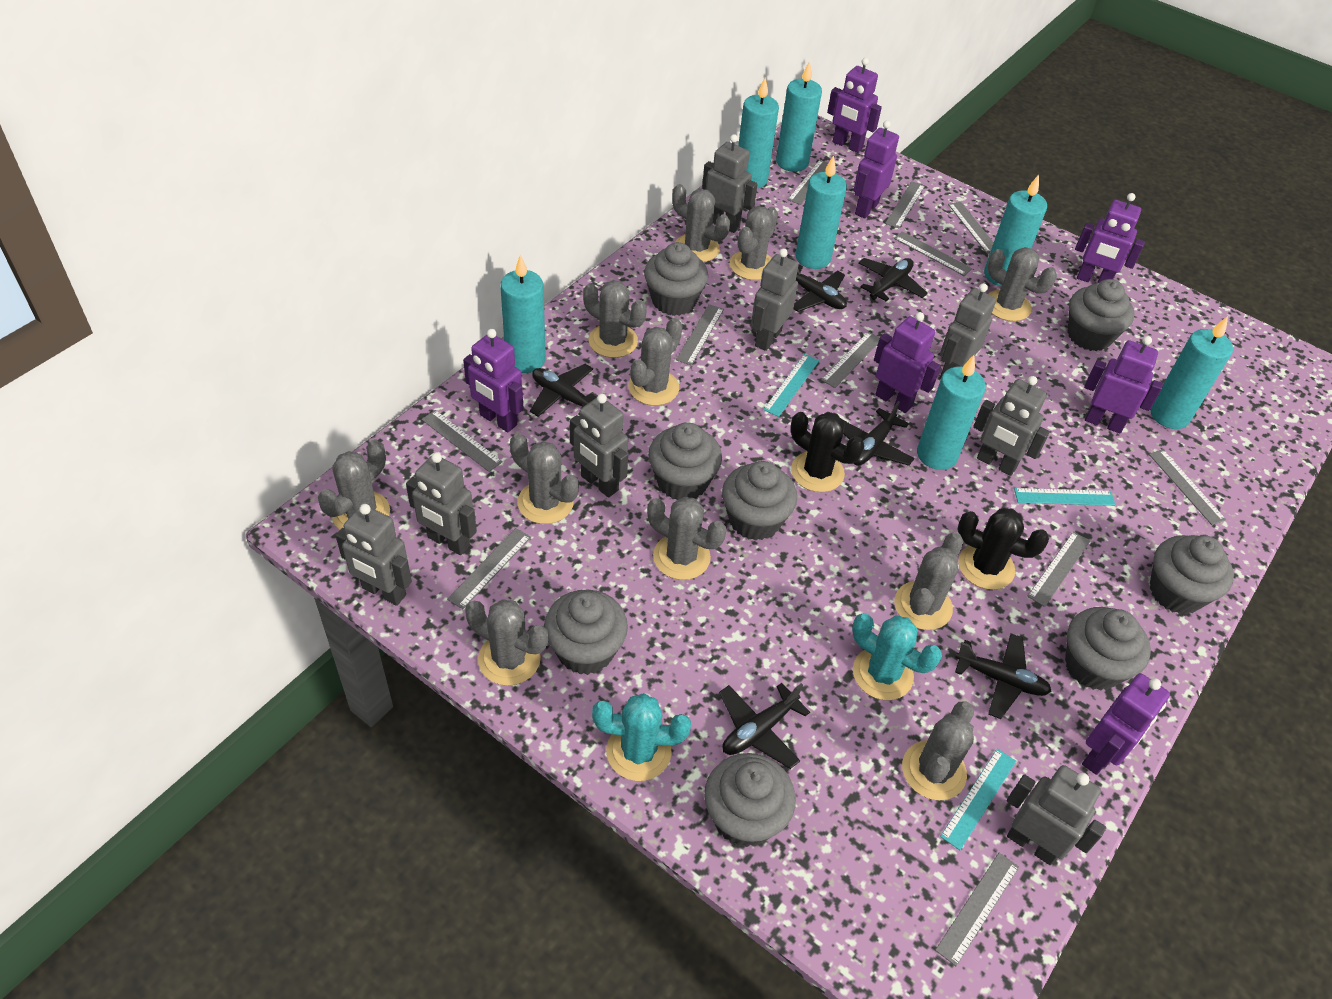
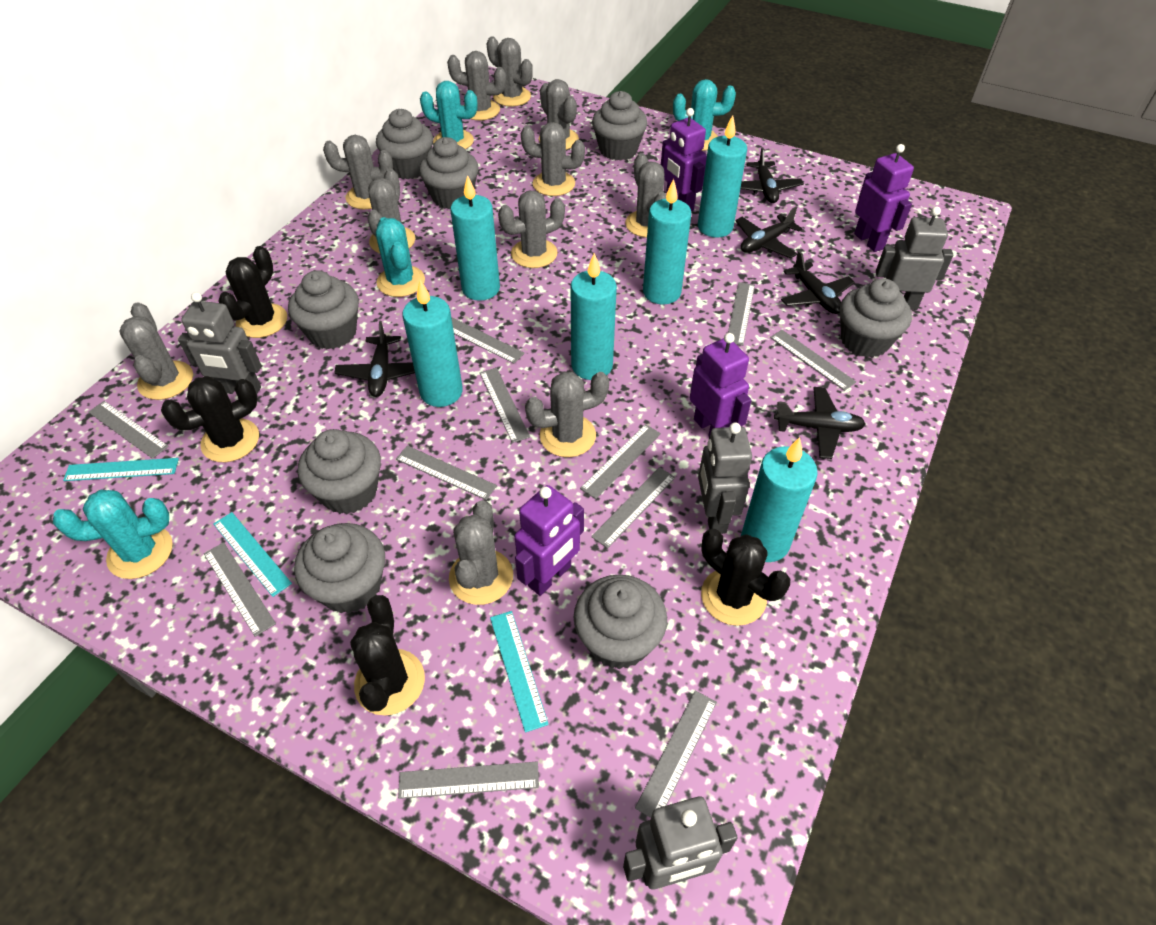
black cactus: [791,412,864,492] [958,508,1049,590] = 2 -> [161,376,259,462] [218,246,287,338] [350,595,425,715] [701,529,790,626] = 4
black plane: [530,364,598,417] [719,683,810,769] [789,257,847,312] [843,401,915,466] [859,258,928,301] [955,633,1051,719] = 6 -> [334,321,415,397] [735,207,803,258] [740,147,804,203] [774,387,865,459] [781,251,855,314] = 5
grey robot: [335,504,412,606] [406,452,477,555] [570,394,628,498] [702,134,758,233] [751,248,799,351] [940,283,996,379] [973,376,1050,476] [1007,765,1106,865] = 8 -> [178,292,262,394] [623,797,738,890] [698,422,752,534] [876,206,953,310] = 4
purple robot: [463,329,524,432] [827,58,882,153] [853,120,899,219] [874,312,941,413] [1075,193,1145,283] [1082,673,1170,775] [1084,336,1163,433] = 7 -> [514,485,584,596] [661,108,707,211] [690,333,752,436] [854,144,914,252] = 4
turquoise cactus: [592,693,691,781] [852,613,942,700] = 2 -> [53,490,173,579] [376,217,425,297] [420,81,478,149] [673,79,736,151] = 4
turquoise candle: [500,255,546,373] [738,78,779,188] [776,61,822,172] [796,155,847,269] [917,355,986,470] [984,175,1047,286] [1150,316,1233,429] = 7 -> [402,280,463,407] [451,175,500,301] [570,253,617,380] [643,179,691,304] [698,115,747,238] [741,437,818,562] = 6

